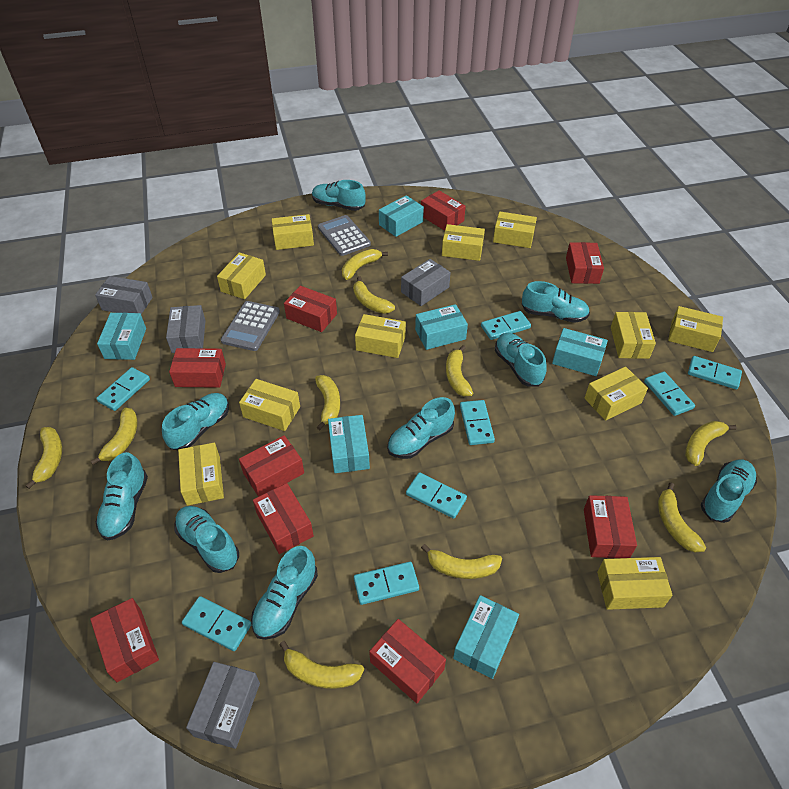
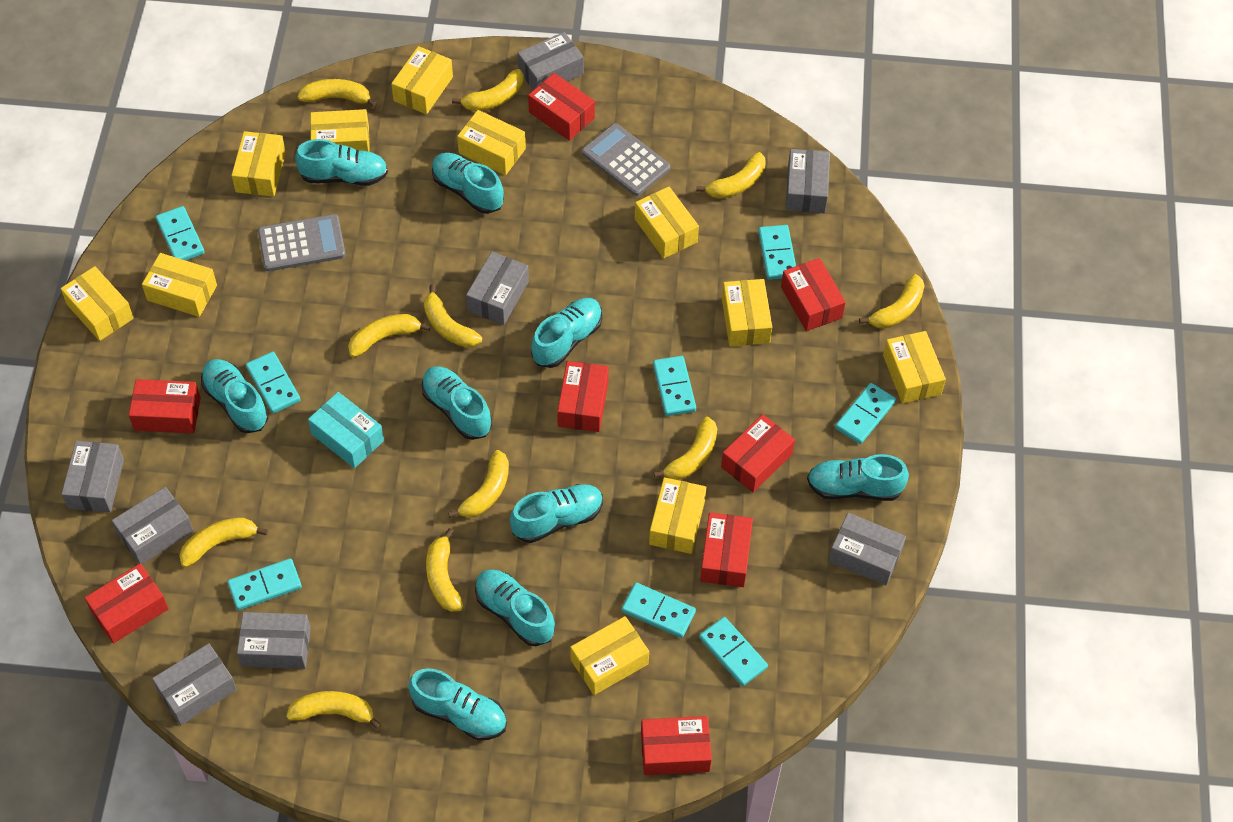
grey box: [95,276,153,314] [166,305,206,353] [186,662,260,749] [401,259,451,306] = 4 -> [62,441,124,513] [112,487,194,564] [152,643,237,725] [237,612,311,669] [466,252,529,325] [518,32,584,90] [785,149,830,213] [829,513,906,585] = 8
red box: [90,598,159,682] [169,348,226,388] [239,435,304,497] [253,483,314,554] [284,286,337,332] [369,619,446,703] [421,191,466,231] [566,242,604,284] [584,495,637,558] = 9 -> [85,563,169,644] [129,379,201,433] [528,73,595,141] [557,361,609,432] [641,716,712,775] [700,512,753,587] [721,414,795,492] [781,258,846,331] = 8
turquoise box: [97,313,146,360] [328,415,370,473] [379,195,424,237] [415,304,468,350] [453,595,519,679] [552,328,608,376] = 6 -> [308,392,384,468] = 1
yellow banana: [25,427,62,489] [91,408,138,465] [279,641,364,689] [315,375,340,430] [342,249,388,280] [353,276,395,314] [421,544,502,579] [446,345,473,396] [658,482,706,552] [685,421,737,466] = 10 -> [179,518,268,567] [286,691,382,729] [298,79,377,108] [348,314,431,357] [424,284,482,347] [426,528,464,612] [448,450,509,518] [452,69,524,111] [654,417,717,480] [696,152,765,199] [859,274,925,328] = 11

